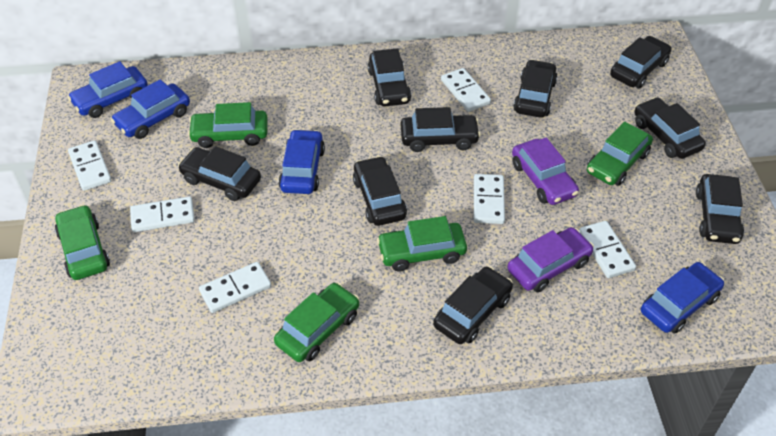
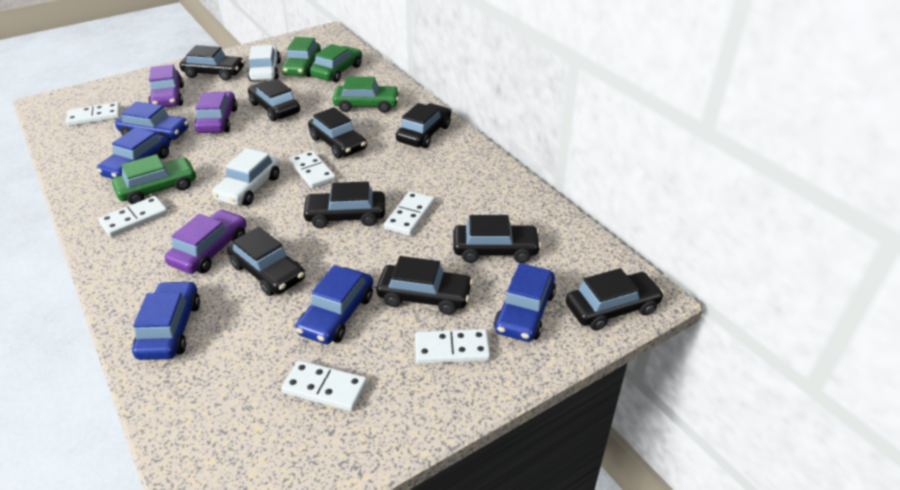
blue car: [68,61,148,118] [111,79,190,139] [278,129,325,194] [641,262,724,334] = 4 -> [97,127,170,179] [115,101,189,141] [132,281,200,360] [295,265,373,344] [494,263,556,342] = 5
green car: [55,205,110,280] [188,102,268,148] [274,282,359,362] [377,216,467,272] [587,121,653,186] = 5 -> [112,154,196,204] [282,37,321,77] [310,44,362,82] [333,77,400,113] = 4
purple car: [507,227,594,292] [512,138,579,205] = 2 -> [148,65,184,108] [165,210,247,274] [194,91,238,133] = 3
white car: none = 0 -> [212,148,280,206] [247,45,281,81] = 2

